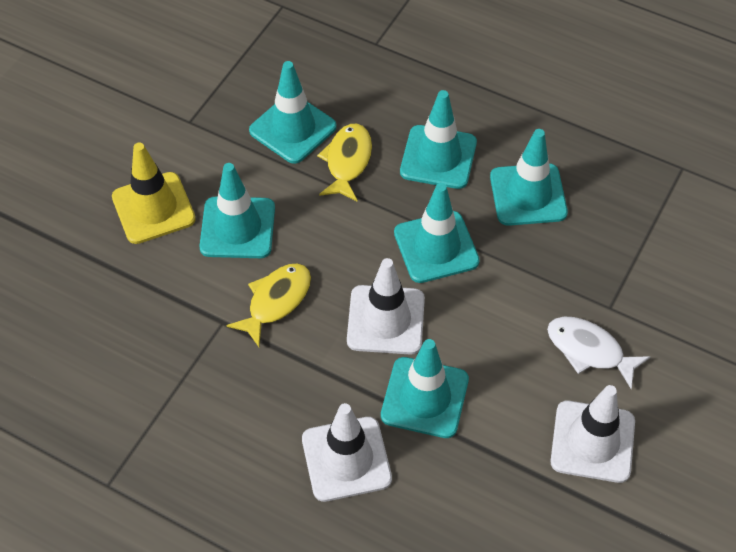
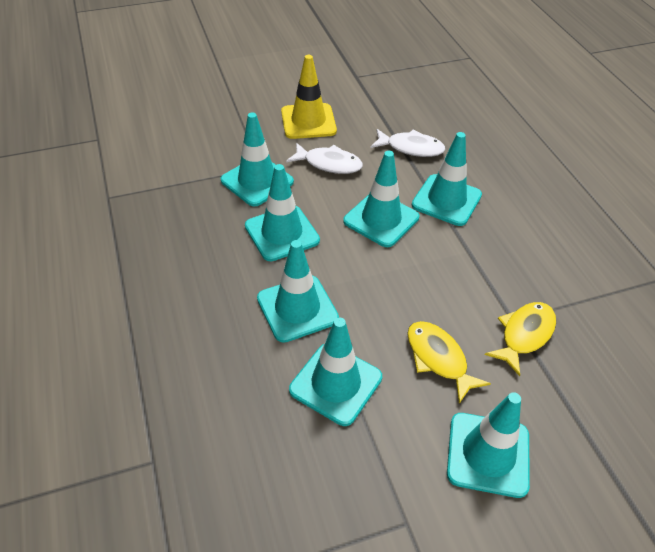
turquoise traffic cone: [199,163,275,258] [249,61,337,164] [381,339,469,438] [394,183,480,283] [400,90,477,189] [490,129,568,226] = 6 -> [221,112,294,206] [245,164,320,261] [257,240,339,343] [289,318,382,426] [343,151,419,247] [412,132,482,226] [447,392,530,498] = 7
white fish: [547,317,650,389] = 1 -> [286,143,363,174] [371,129,446,157] = 2
white traffic cone: [302,403,392,502] [347,258,425,355] [550,385,635,483] = 3 -> none = 0

